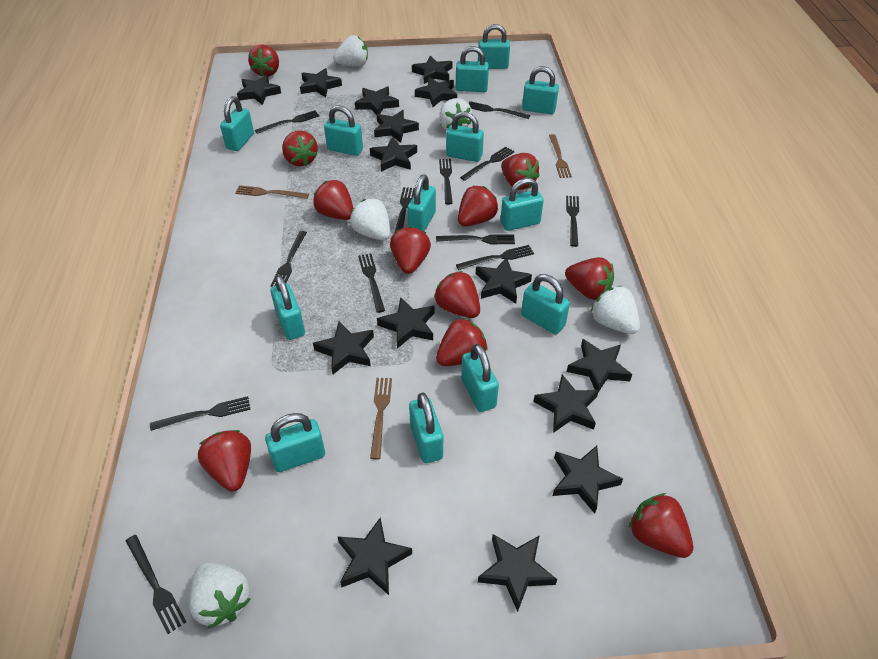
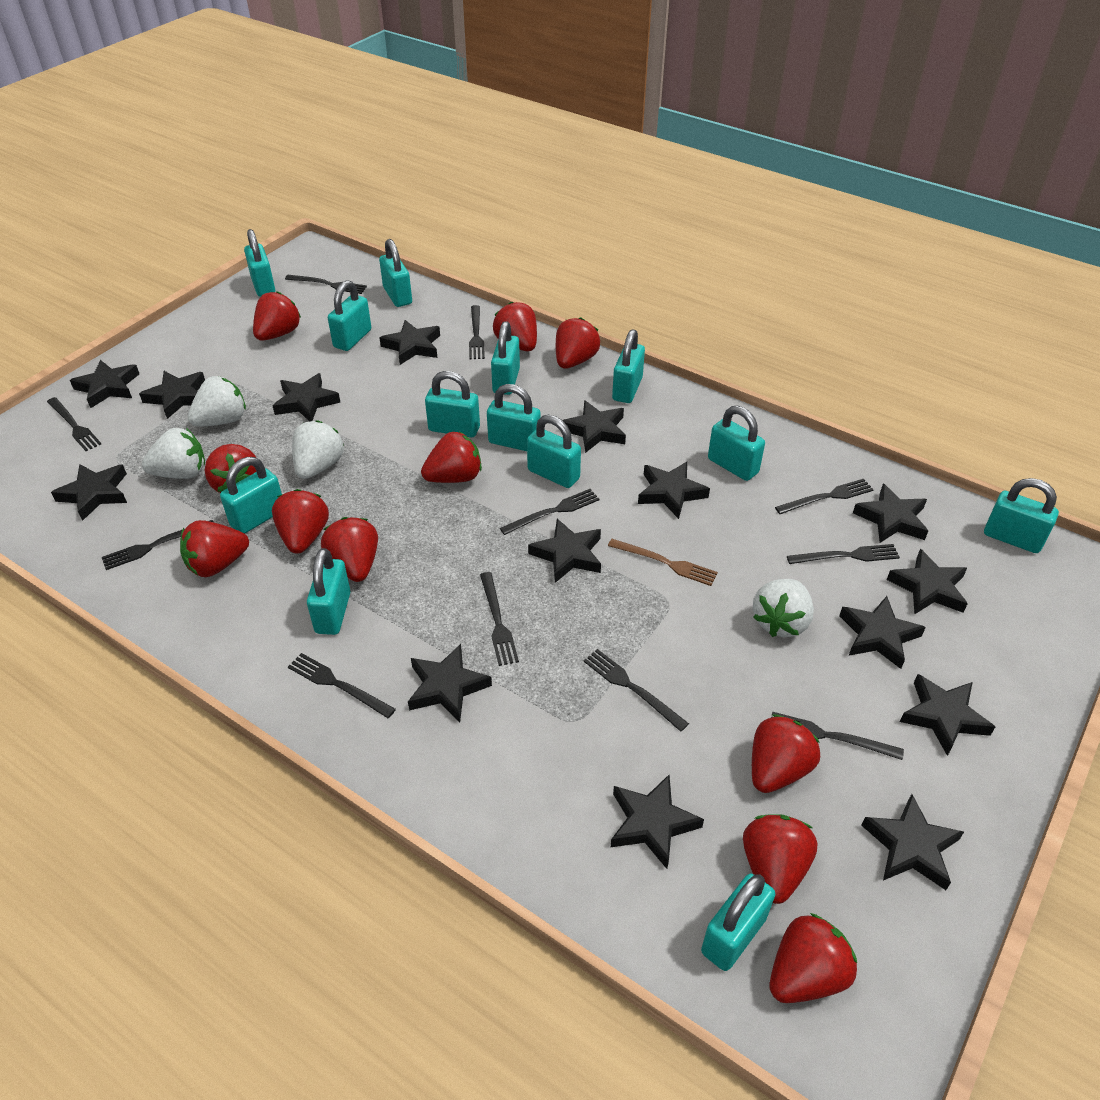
black fork: [126,535,186,634] [150,396,251,431] [255,110,320,134] [270,231,307,287] [358,253,385,313] [395,187,415,231] [436,235,515,244] [439,159,453,205] [456,245,534,270] [460,147,514,181] [468,101,530,119] [566,196,579,247] = 12 -> [47,397,101,451] [102,520,213,570] [285,275,367,294] [288,653,396,718] [469,305,485,359] [480,572,519,666] [500,489,600,535] [583,649,689,732] [771,712,904,760] [775,479,874,514] [787,544,900,564] = 11
brown fork: [235,185,309,199] [370,378,392,460] [549,134,572,178] = 3 -> [608,539,718,586] = 1
white strawberry: [189,562,251,629] [333,35,368,67] [350,199,390,241] [439,98,472,130] [591,286,640,334] = 5 -> [142,428,205,479] [188,376,246,426] [292,420,344,479] [753,579,814,637] = 4

